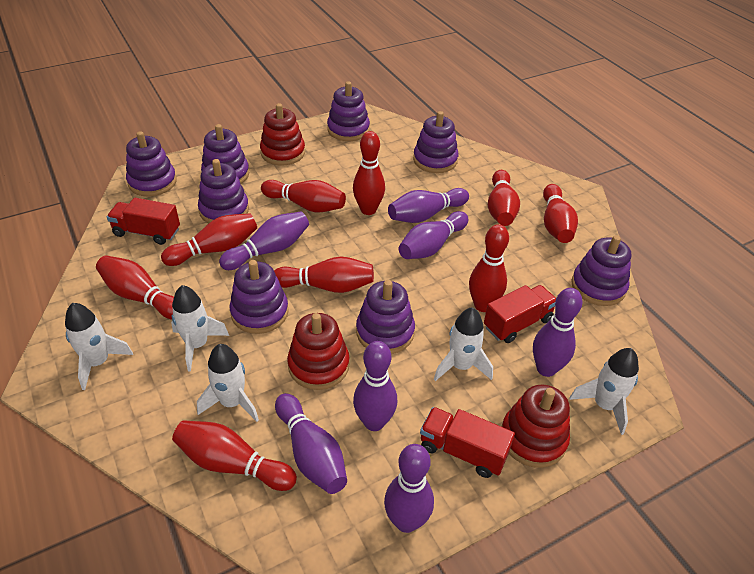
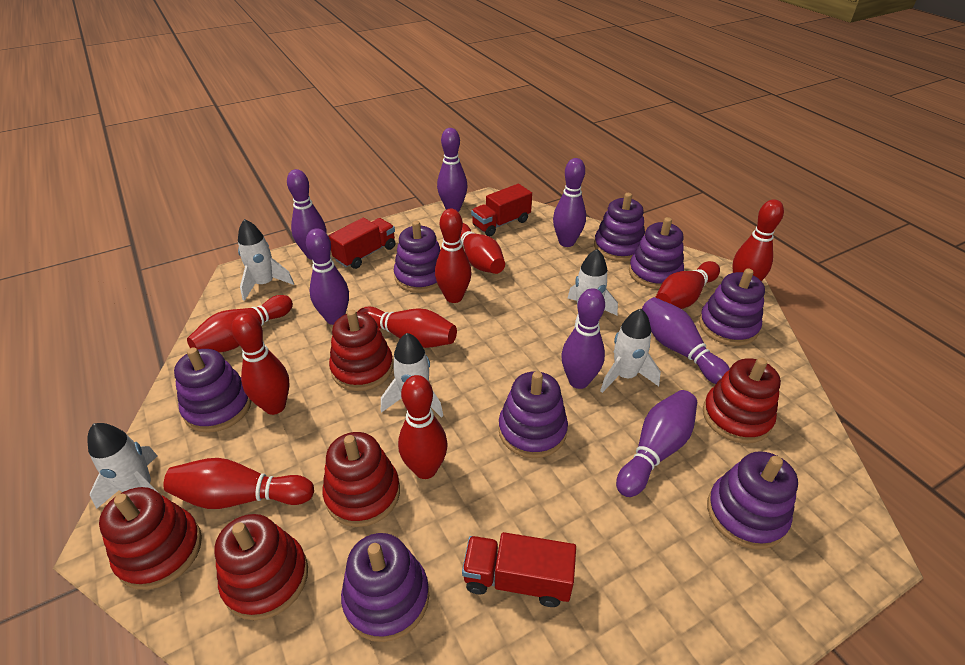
red stacking toy: [260,103,305,165] [287,313,350,390] [502,385,570,468] = 3 -> [99,487,202,590] [215,514,308,620] [323,432,400,527] [329,310,393,391] [703,358,781,444] = 5

